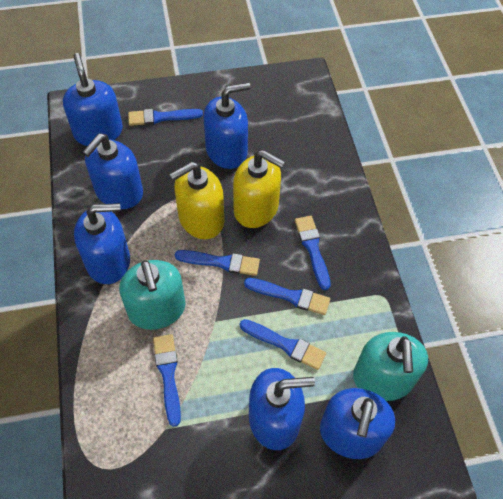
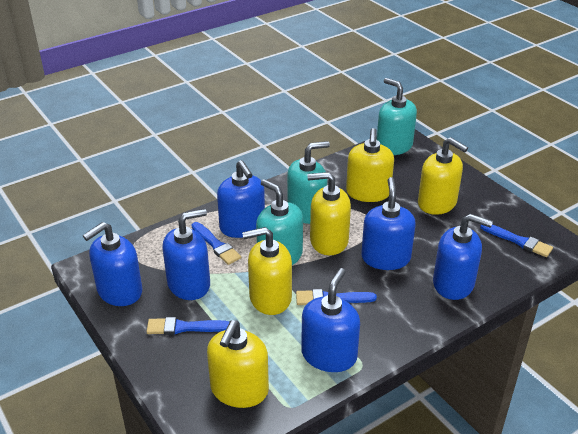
blue brush: [128,109,203,126] [153,334,181,427] [175,250,260,276] [240,319,326,370] [244,278,330,315] [295,216,331,290] = 6 -> [147,317,229,335] [192,222,241,265] [296,289,377,305] [480,224,553,257] = 4
turquoise soap dispenser: [119,260,186,330] [353,332,428,401] = 2 -> [256,179,303,265] [287,141,330,224] [377,78,417,155] = 3
yellow soap dispenser: [169,162,224,239] [233,150,285,228] = 2 -> [207,320,269,408] [242,227,292,315] [307,172,351,255] [346,128,394,202] [418,137,468,215] = 5

